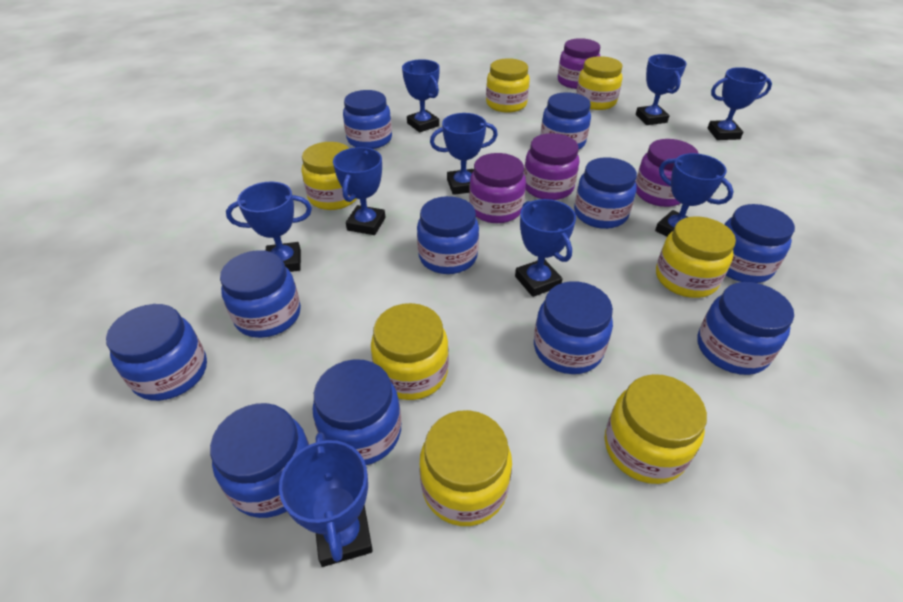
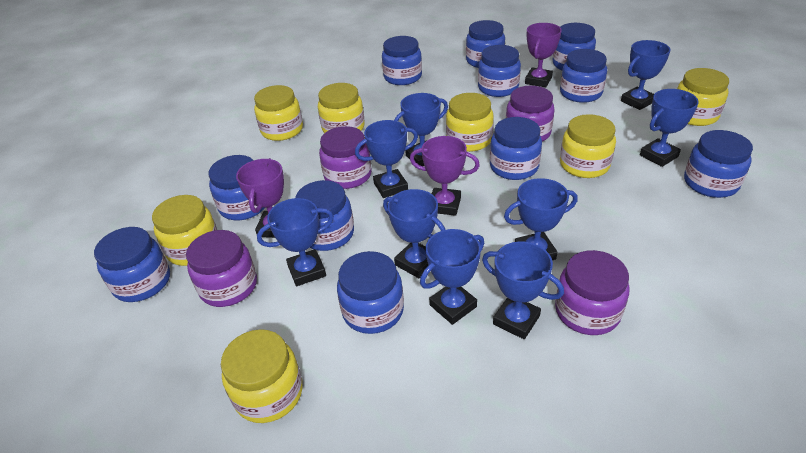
purple trophy: none = 0 -> [236,158,284,238] [410,136,480,216] [525,23,562,87] = 3

